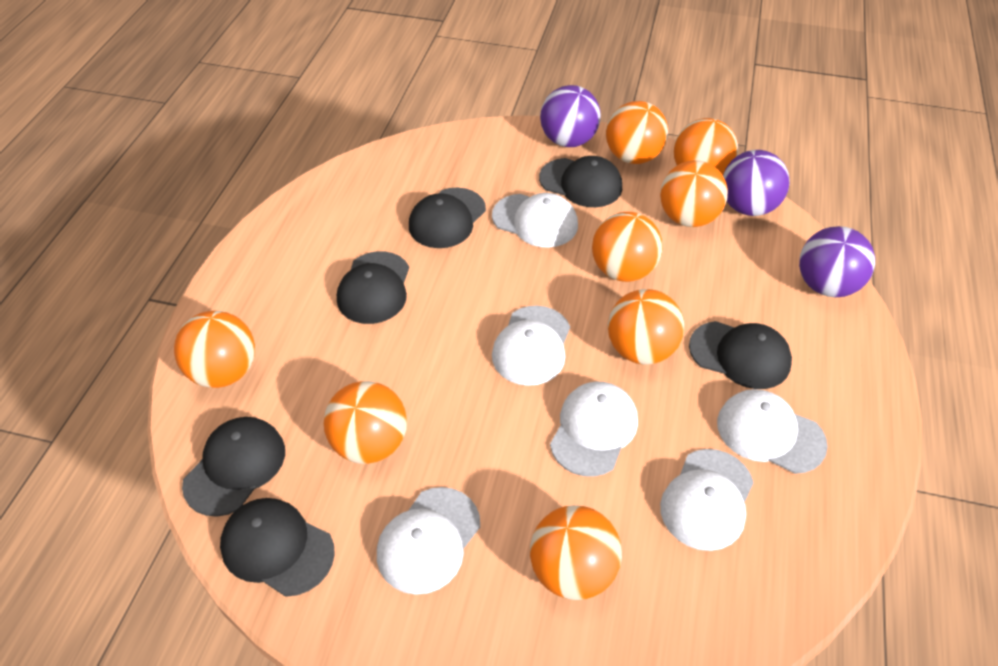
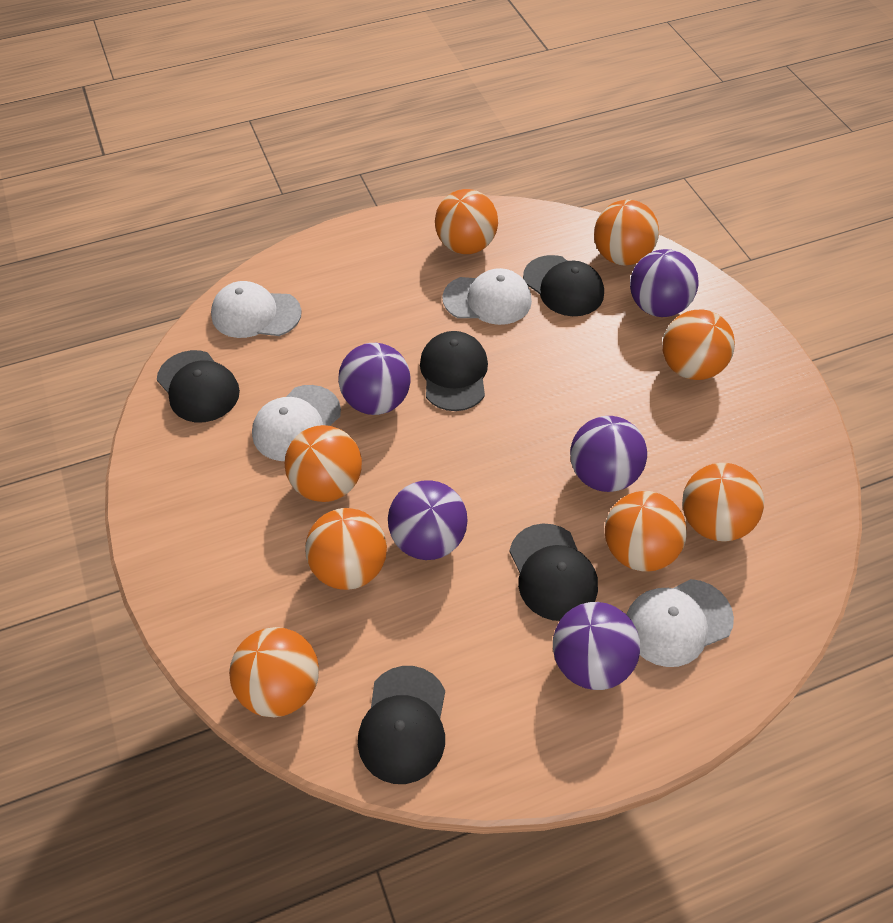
black cap: [182,417,285,517] [220,498,335,597] [337,251,409,324] [409,188,486,248] [539,156,622,207] [689,321,792,389] = 6 -> [157,350,240,422] [358,666,445,784] [420,331,488,411] [509,524,598,621] [523,255,604,316] = 5
purple ball: [540,85,601,147] [723,150,790,216] [799,226,875,297] = 3 -> [338,343,410,415] [388,480,467,560] [553,602,640,690] [570,416,647,492] [630,249,699,317] = 5
white cap: [377,487,480,595] [492,193,578,248] [492,306,570,386] [550,382,638,477] [660,449,754,551] [717,389,828,474] = 6 -> [211,281,302,338] [252,385,341,461] [442,268,532,325] [626,579,734,667] = 4

